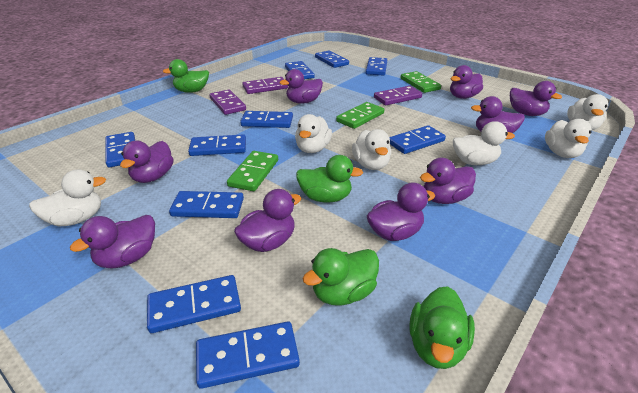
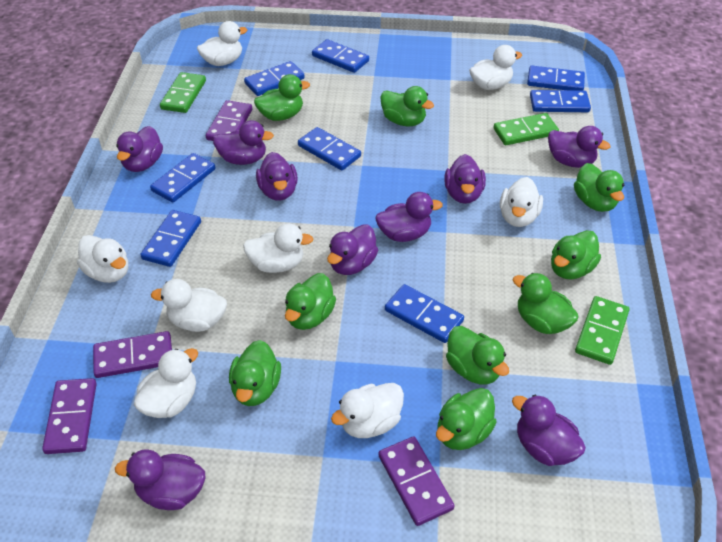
blue domino: [105,132,135,167] [147,275,241,333] [169,191,244,218] [188,134,246,156] [196,321,300,389] [240,111,293,128] [285,61,315,79] [315,50,349,68] [366,57,387,76] [389,125,446,154] = 10 -> [140,210,201,267] [150,153,215,203] [244,61,305,96] [298,127,361,170] [312,39,369,73] [385,284,464,343] [527,66,585,91] [530,90,591,112] = 8
green duck: [163,59,209,93] [296,155,363,203] [303,248,379,306] [409,286,475,369] = 4 -> [229,340,281,406] [254,74,310,121] [285,273,336,330] [380,86,434,126] [436,388,497,450] [446,326,509,384] [513,273,579,334] [551,230,601,279] [574,163,625,212] = 9
purple domino: [209,89,246,115] [242,77,288,94] [374,86,422,105] = 3 -> [42,378,97,454] [93,331,172,378] [206,100,252,141] [379,436,455,526] = 4
white duck: [29,169,106,226] [295,114,332,153] [352,129,391,170] [453,121,515,165] [545,119,592,158] [567,94,608,130] = 6 -> [77,235,128,283] [134,348,198,418] [151,279,227,332] [197,21,248,66] [243,223,313,273] [331,383,404,438] [469,45,522,90] [500,177,543,227] = 8

